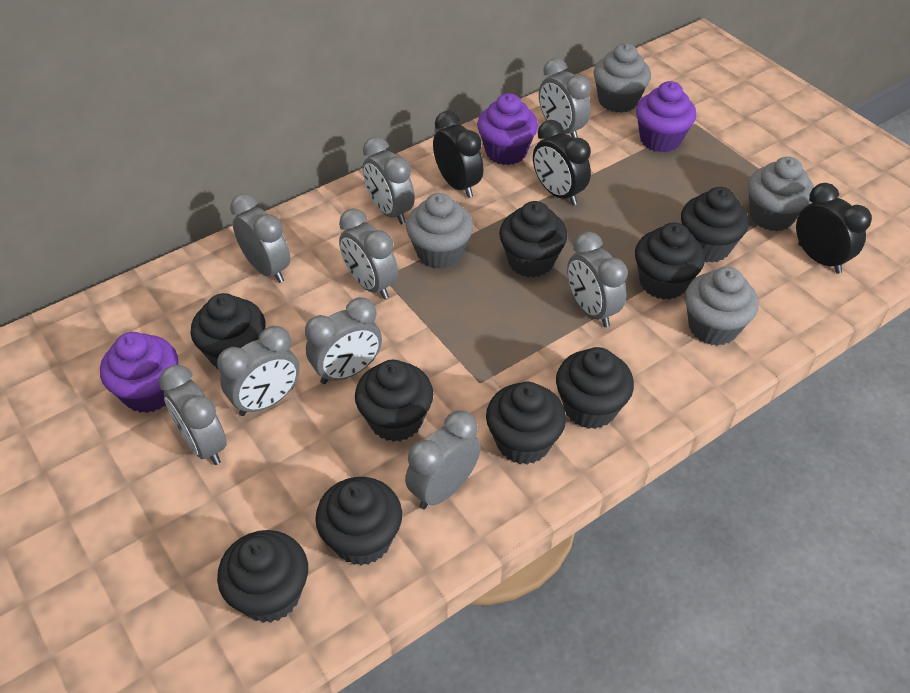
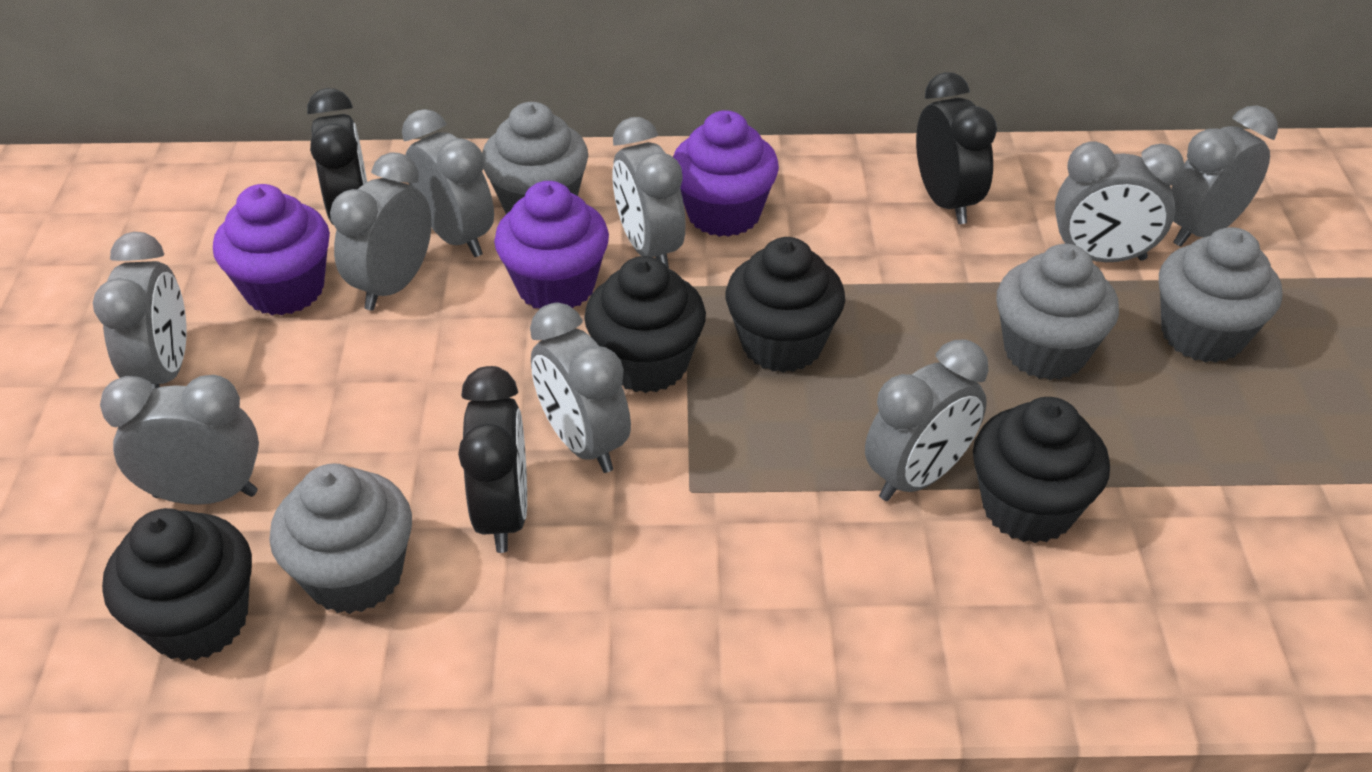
black cupcake: [190,293,266,370] [217,530,308,623] [315,477,402,565] [355,360,433,442] [486,382,566,464] [499,201,567,277] [556,347,634,429] [635,222,705,300] [681,187,749,263] = 9 -> [102,508,252,661] [584,256,706,393] [726,237,845,373] [973,397,1110,543] = 4

